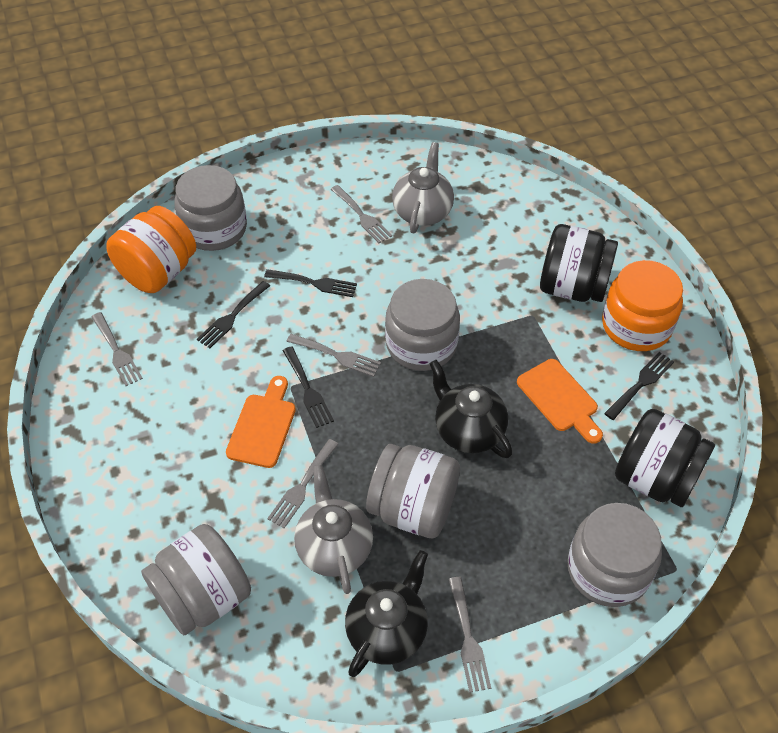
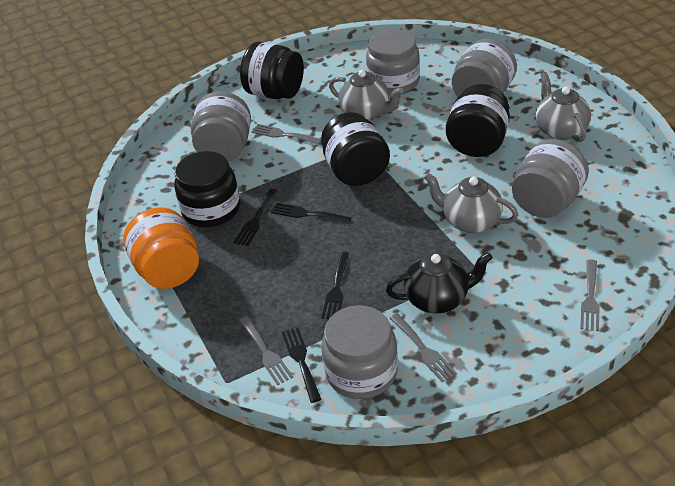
black jar: [540,224,618,302] [615,409,715,507] = 2 -> [174,151,240,227] [240,42,304,99] [321,112,390,186] [446,84,510,157] = 4
black teapot: [345,550,428,677] [429,360,513,458] = 2 -> [386,252,493,313] = 1
grey fork: [92,312,143,386] [267,439,339,528] [286,334,381,377] [331,185,392,243] [449,577,491,693] = 5 -> [239,316,293,386] [251,124,321,145] [390,313,457,382] [580,259,600,331] = 4
grey teapot: [294,464,373,594] [392,142,454,233] = 2 -> [329,70,404,120] [424,173,518,233] [536,72,591,142] = 3
orange cutting board: [226,376,296,468] [517,359,603,444] = 2 -> none = 0
orange jar: [106,206,196,293] [602,260,683,351] = 2 -> [123,207,199,289] = 1

